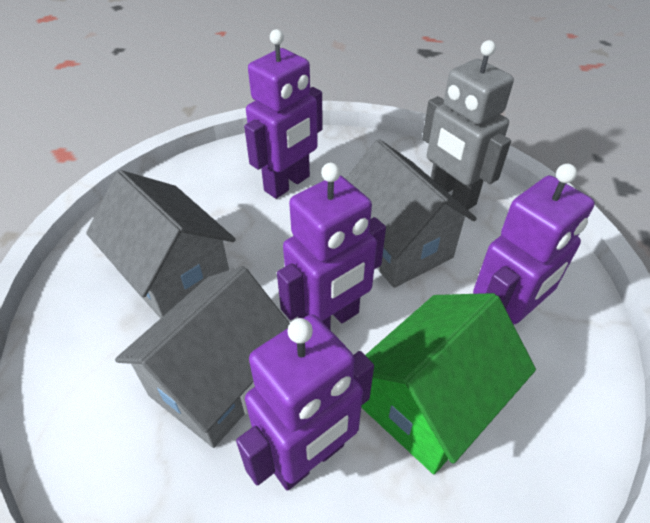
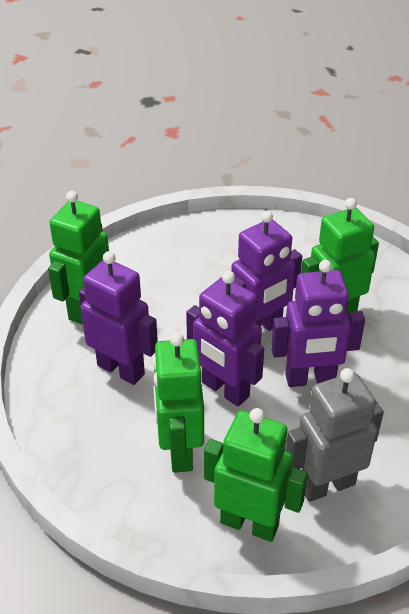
green house: [361,293,536,474] = 1 -> none = 0
green robot: none = 0 -> [48,191,109,324] [152,332,204,473] [204,408,308,542] [301,198,379,315] = 4
grey house: [86,170,236,319] [115,266,290,448] [346,139,477,288] = 3 -> none = 0

